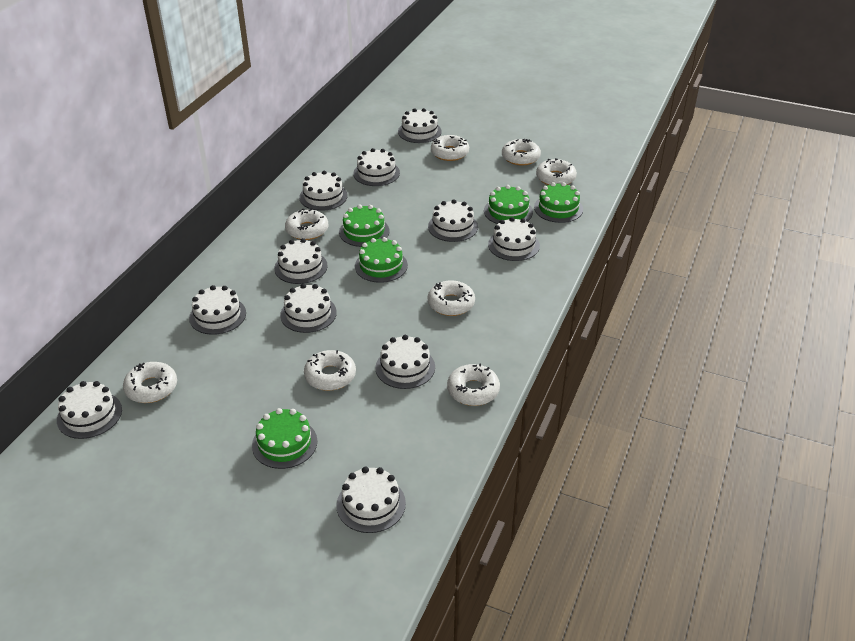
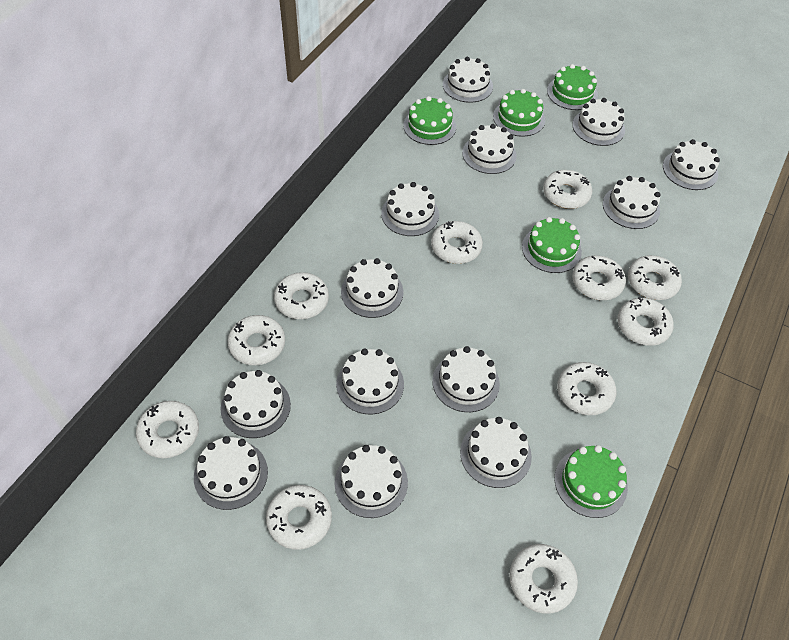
white cake: [57,381,122,439] [189,285,246,335] [274,238,328,284] [280,284,337,333] [299,171,348,211] [336,467,406,533] [353,148,400,186] [375,335,435,389] [398,108,442,143] [428,199,478,242] [488,217,540,261] = 11 -> [194,436,268,510] [221,370,291,438] [335,445,408,518] [336,348,404,415] [341,258,403,318] [381,182,439,236] [432,346,500,412] [443,57,493,103] [460,417,532,488] [462,124,517,174] [572,98,625,146] [603,176,661,229] [663,139,720,190] = 13
white donut: [123,362,177,403] [285,208,328,240] [304,350,356,391] [428,280,475,316] [431,135,469,161] [447,363,500,406] [502,139,541,166] [536,158,577,185] = 8 -> [136,401,199,458] [228,315,285,365] [266,485,332,550] [274,272,329,319] [431,221,483,264] [509,544,578,614] [543,170,592,209] [557,362,616,415] [572,255,626,300] [617,297,674,346] [628,255,682,300] = 11

